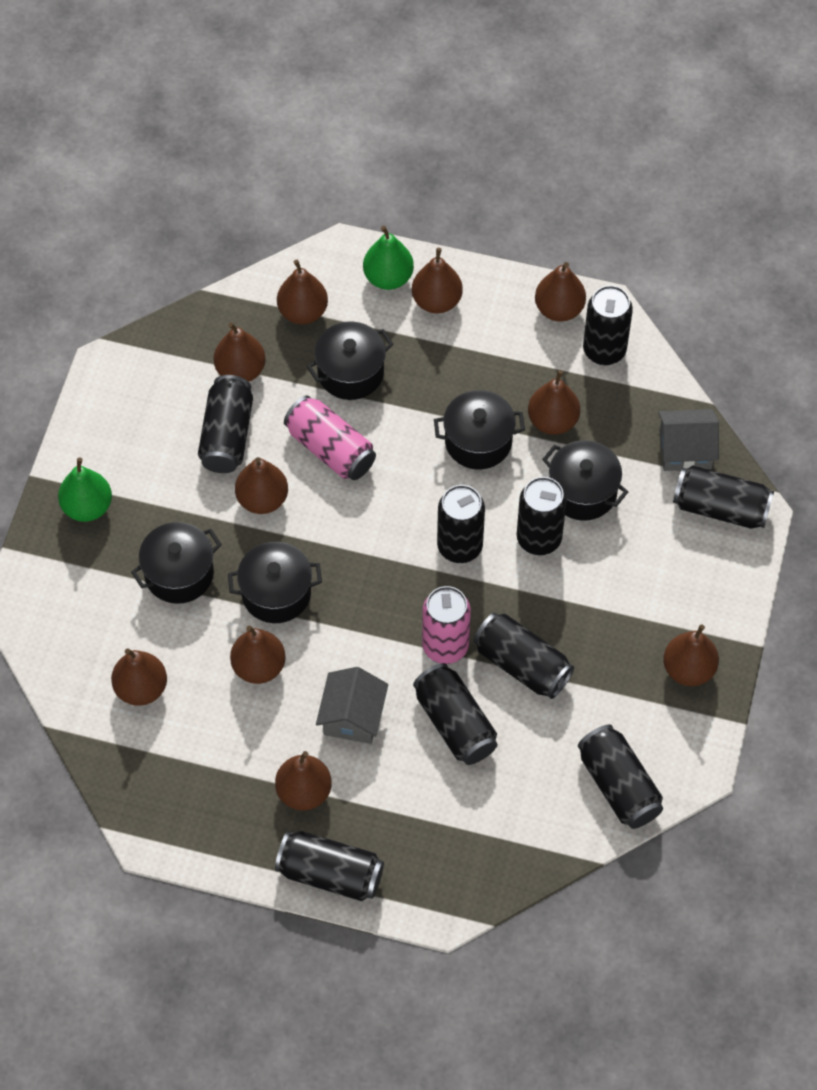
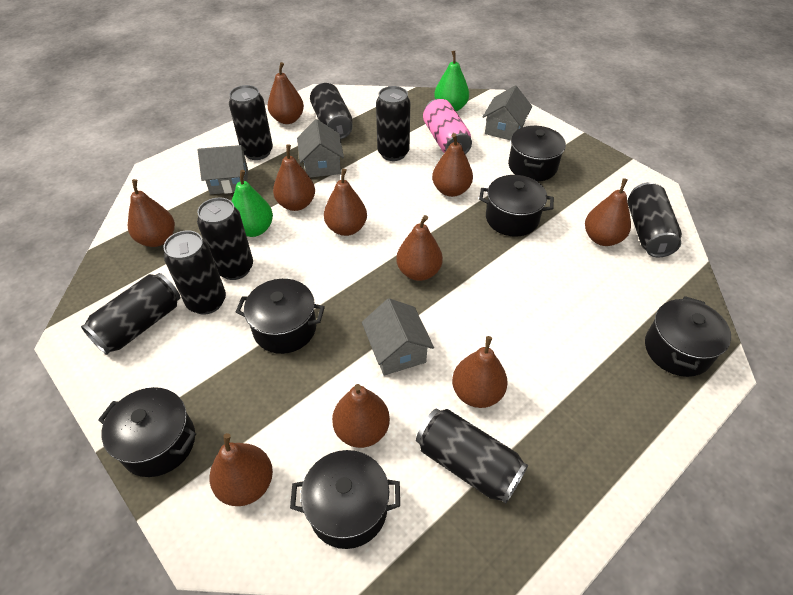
black can: [198,375,253,473] [275,831,384,901] [413,663,497,765] [437,485,485,563] [473,613,574,699] [517,477,567,555] [578,724,663,829] [583,285,633,365] [673,465,774,529] = 9 -> [81,273,180,355] [163,230,226,315] [197,197,253,280] [229,85,273,160] [310,83,353,139] [376,86,411,161] [416,408,528,504] [627,182,682,257] = 8
black pot: [131,522,222,604] [228,542,322,623] [307,322,393,400] [434,390,525,469] [542,440,628,521] = 5 -> [98,387,196,477] [236,279,325,354] [290,450,400,549] [479,175,554,237] [508,126,566,181] [645,296,731,377] = 6
grey house: [316,667,388,744] [658,409,719,471] = 2 -> [198,145,248,194] [297,119,344,178] [362,298,434,376] [483,85,532,140] = 4
pink can: [284,395,376,480] [422,586,471,664] = 2 -> [423,99,472,154] = 1

